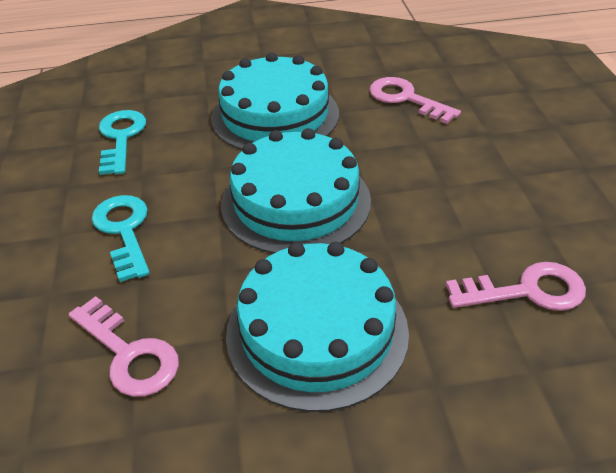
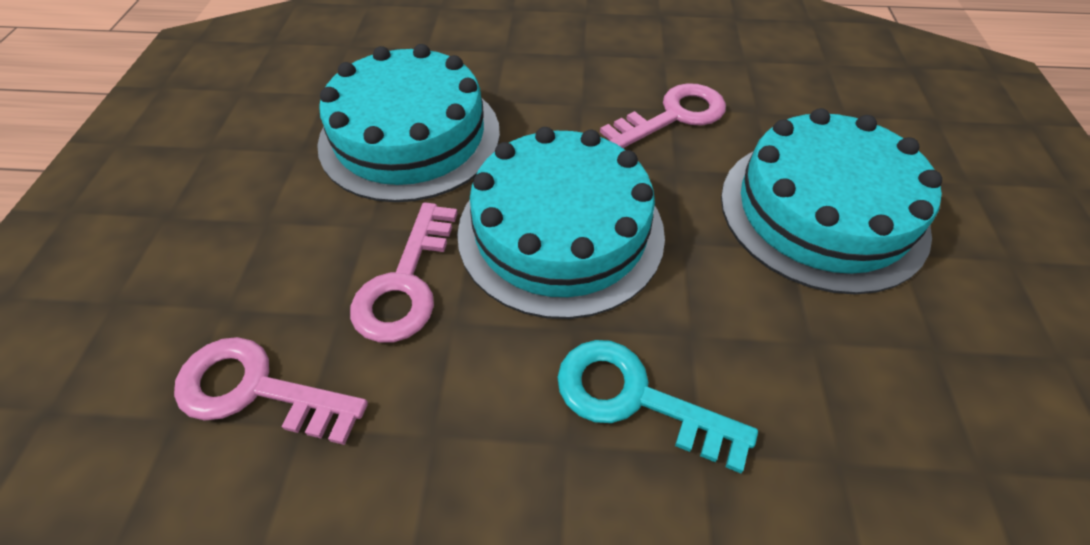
turquoise key: [91,195,150,282] [99,110,146,175] = 2 -> [557,340,758,473] = 1

